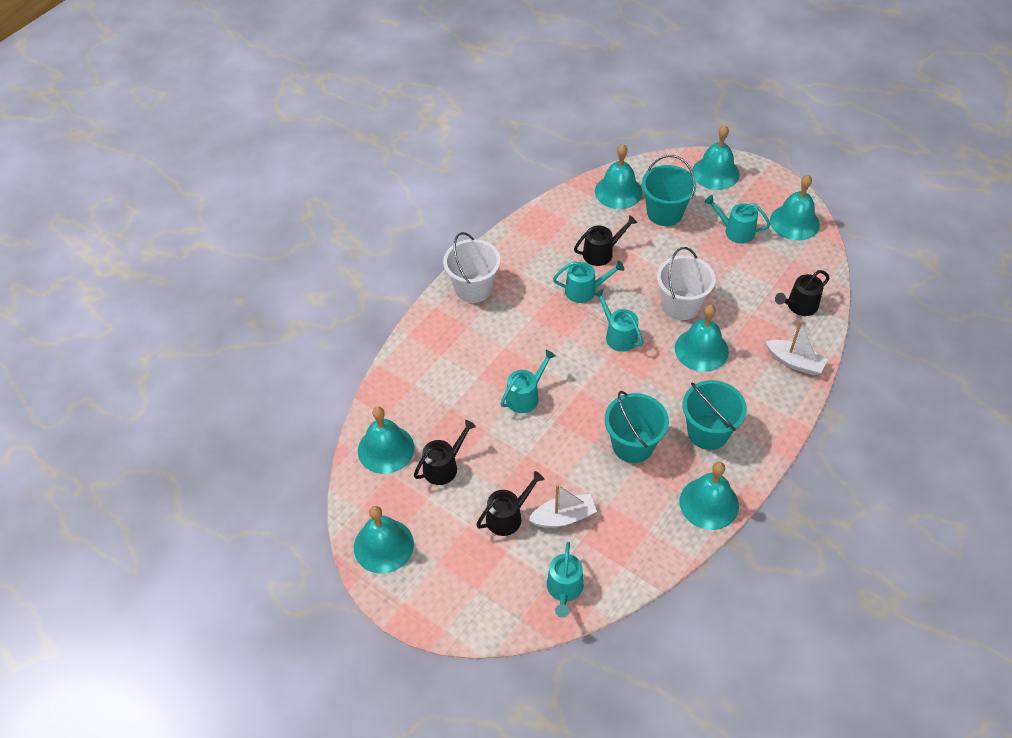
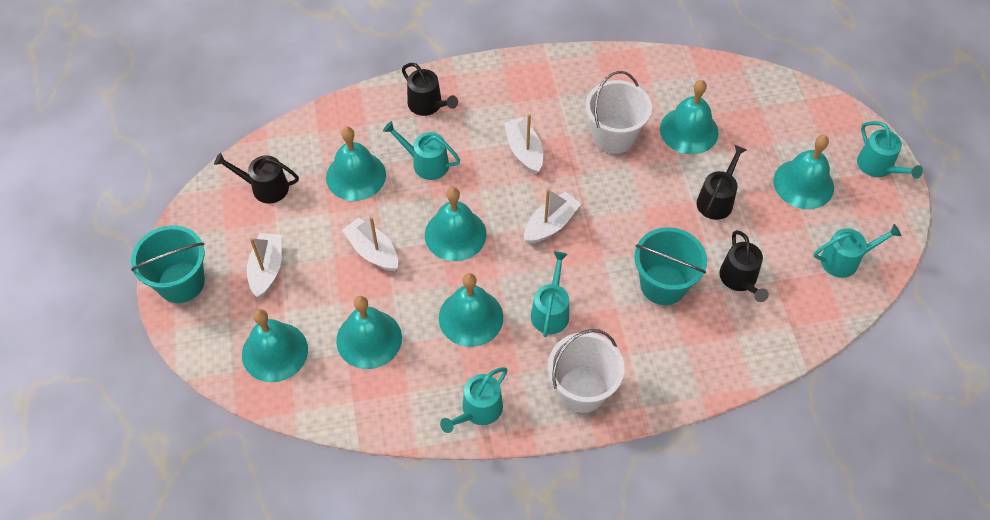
turquoise bucket: [605,391,669,463] [642,155,696,226] [682,380,747,450] = 3 -> [131,225,205,303] [634,227,707,305] = 2
white boat: [528,484,597,528] [766,321,828,375] = 2 -> [247,233,282,298] [342,217,398,271] [504,114,543,175] [524,189,581,244] = 4

